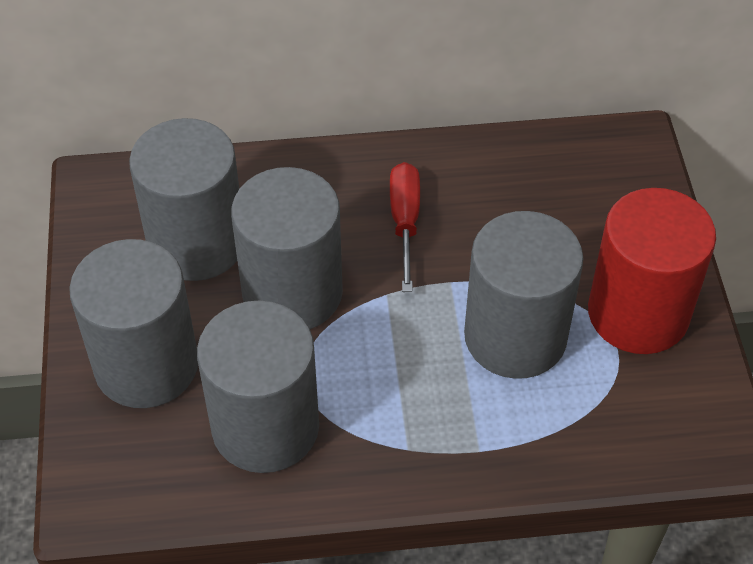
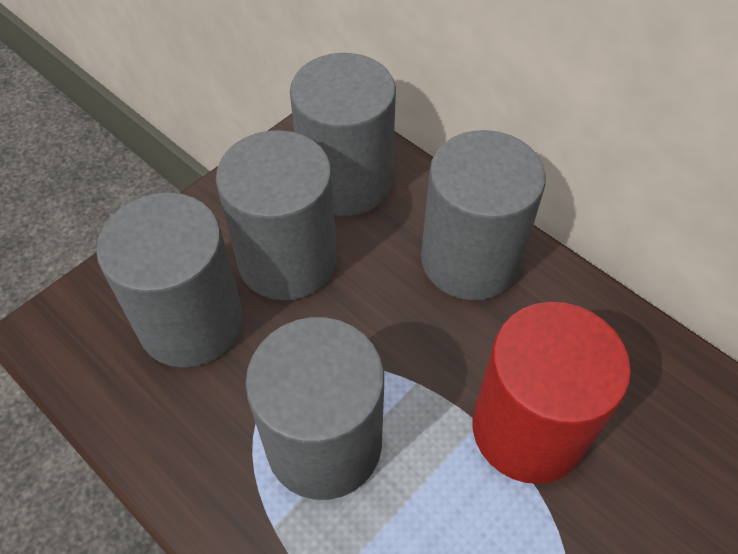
red screwdriver: [390,162,420,292] = 1 -> none = 0

